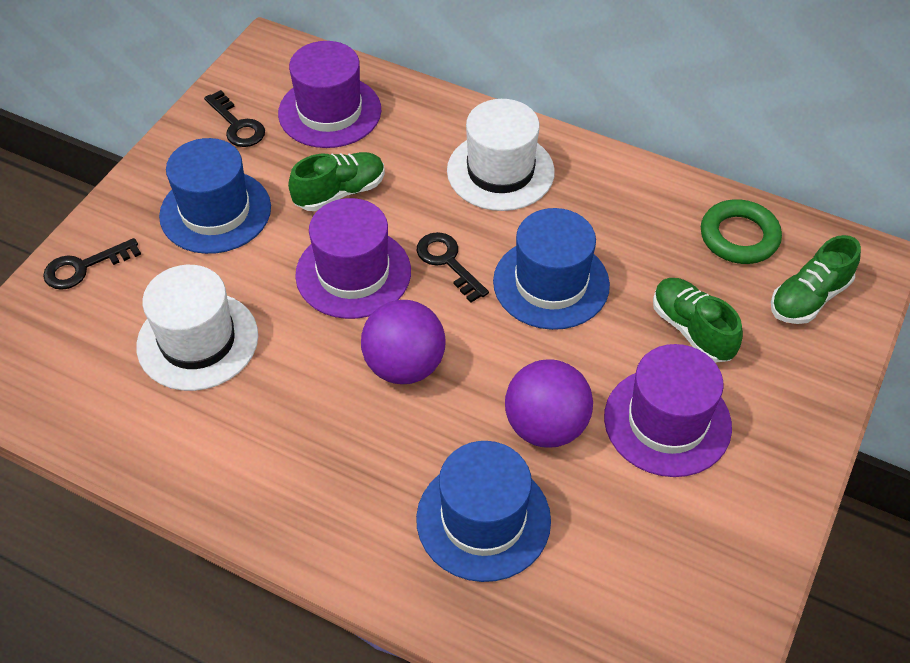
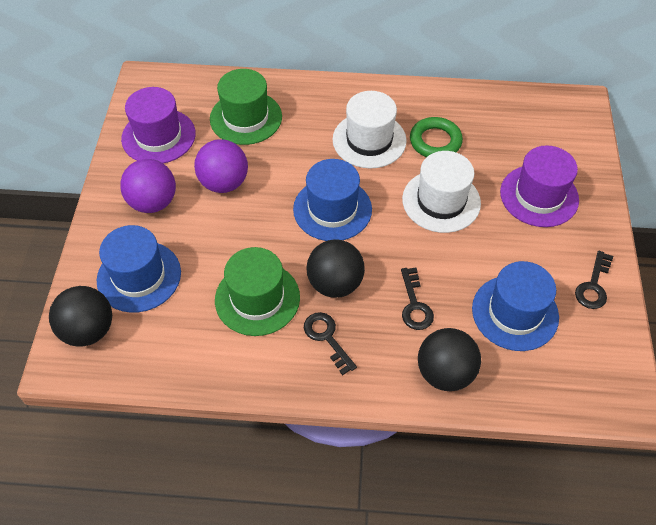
black ball: none = 0 -> [49,286,112,347] [307,239,365,298] [418,328,481,391] = 3
green hat: none = 0 -> [210,69,282,145] [215,247,300,336] = 2
green shoe: [288,152,385,211] [653,278,743,363] [771,235,861,324] = 3 -> none = 0
purple hat: [278,41,381,148] [295,198,411,319] [604,344,732,477] = 3 -> [121,87,196,163] [500,145,579,227] = 2

